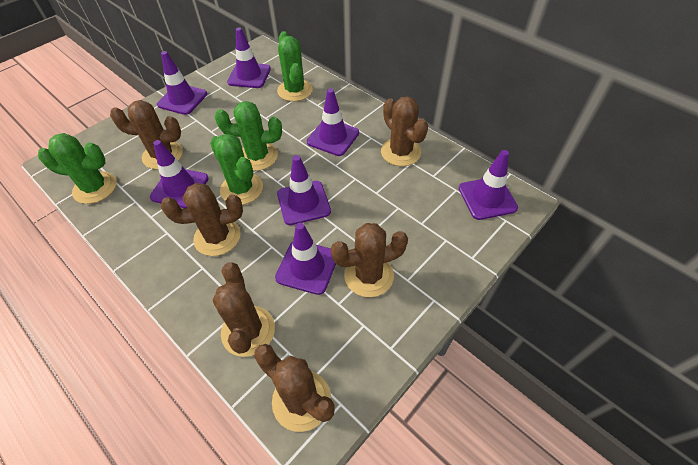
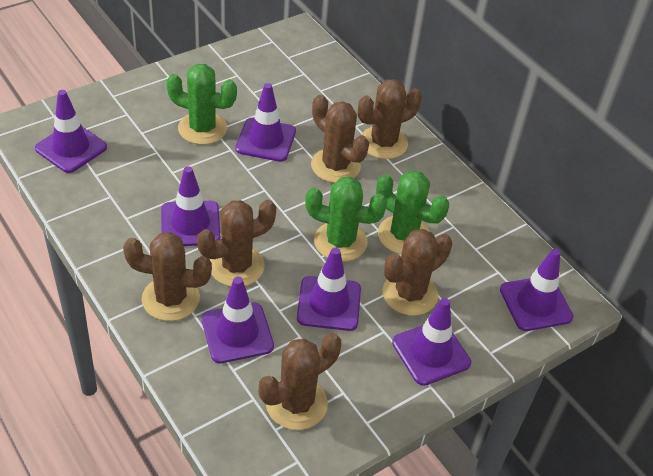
green cactus: [38,133,117,204] [210,134,263,205] [215,101,282,171] [277,31,313,102] = 4 -> [166,64,237,145] [305,177,387,262] [376,170,449,254] = 3

